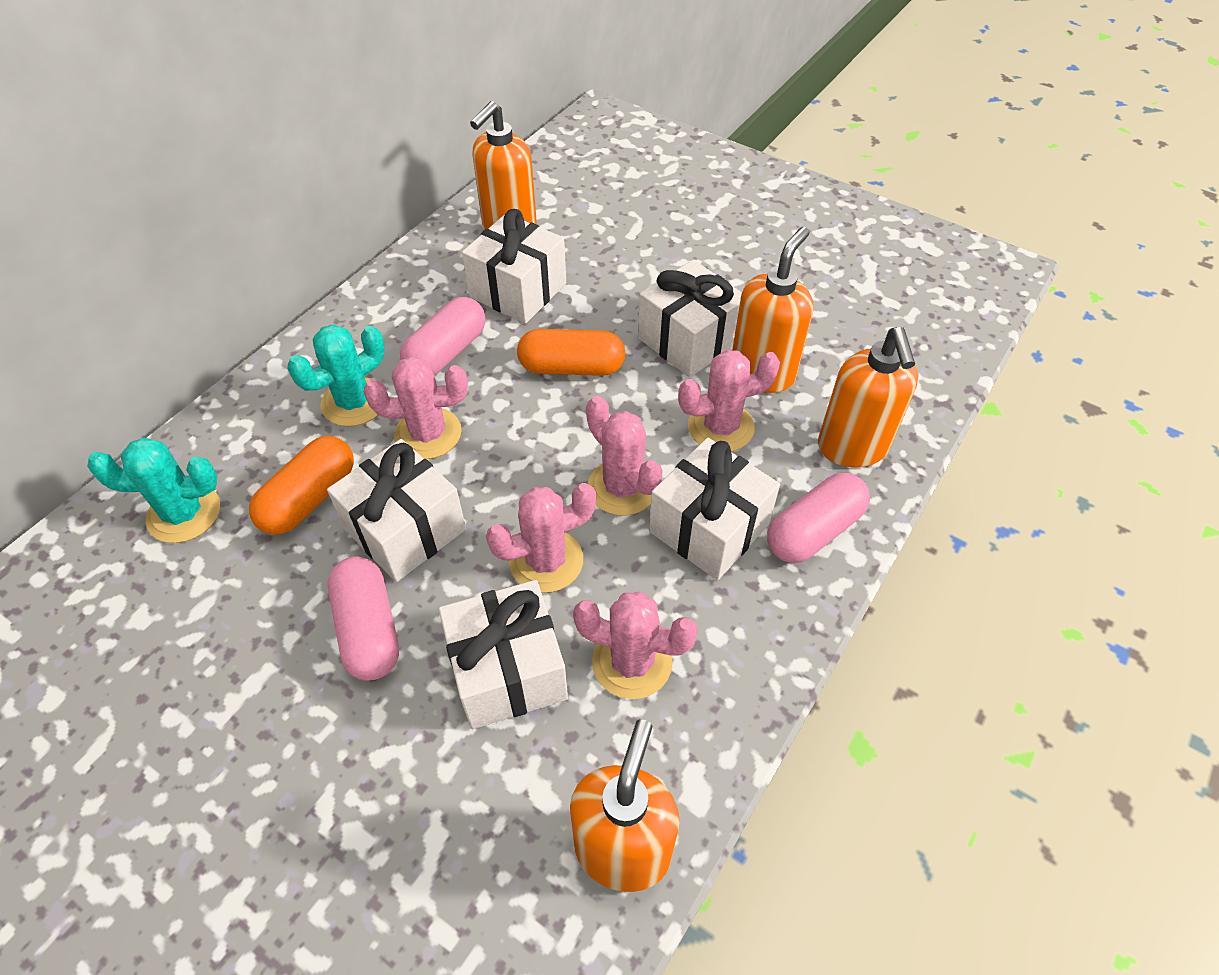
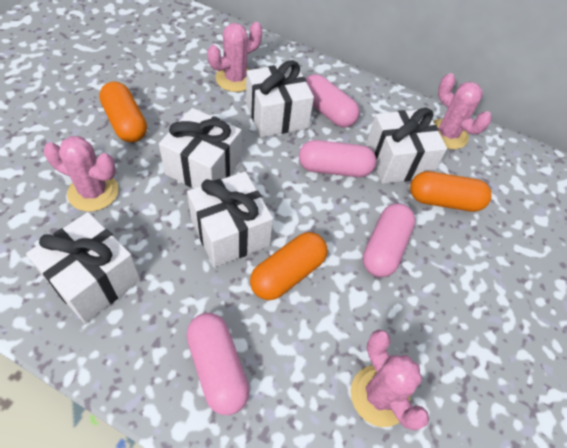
orange capsule: [249,436,354,534] [517,329,625,376] = 2 -> [99,82,147,142] [250,232,327,300] [410,171,492,212] = 3
orange soap dispenser: [470,101,537,229] [570,719,680,892] [732,227,813,393] [818,327,919,467] = 4 -> none = 0
pink cactus: [364,356,468,459] [486,483,596,593] [573,591,698,699] [586,396,663,515] [678,350,780,452] = 5 -> [44,136,119,212] [207,22,262,92] [351,329,429,431] [433,73,492,149] = 4
pink capsule: [328,557,399,681] [400,297,485,375] [767,473,870,563] = 3 -> [187,313,250,415] [299,140,376,177] [306,74,360,128] [363,203,416,277] = 4
turquoise cactus: [87,438,220,543] [287,324,385,427] = 2 -> none = 0

